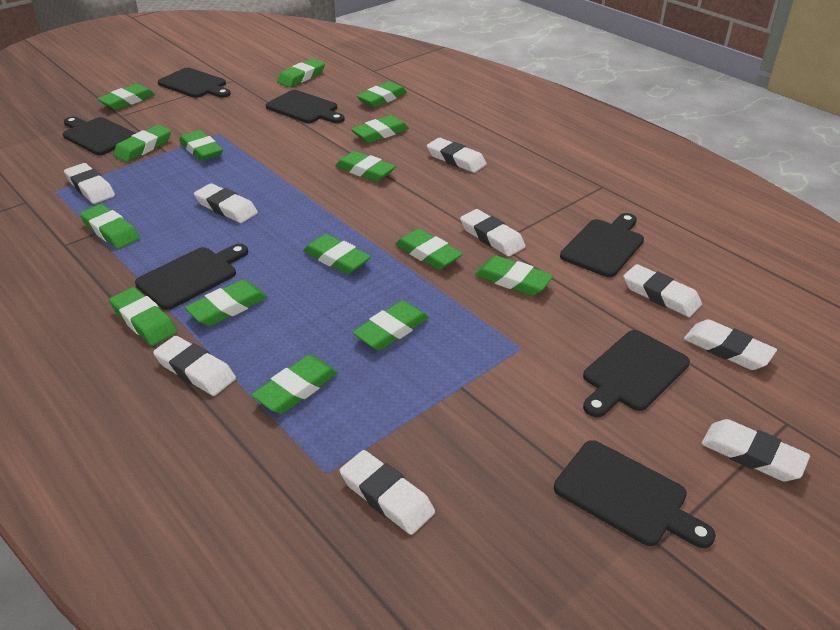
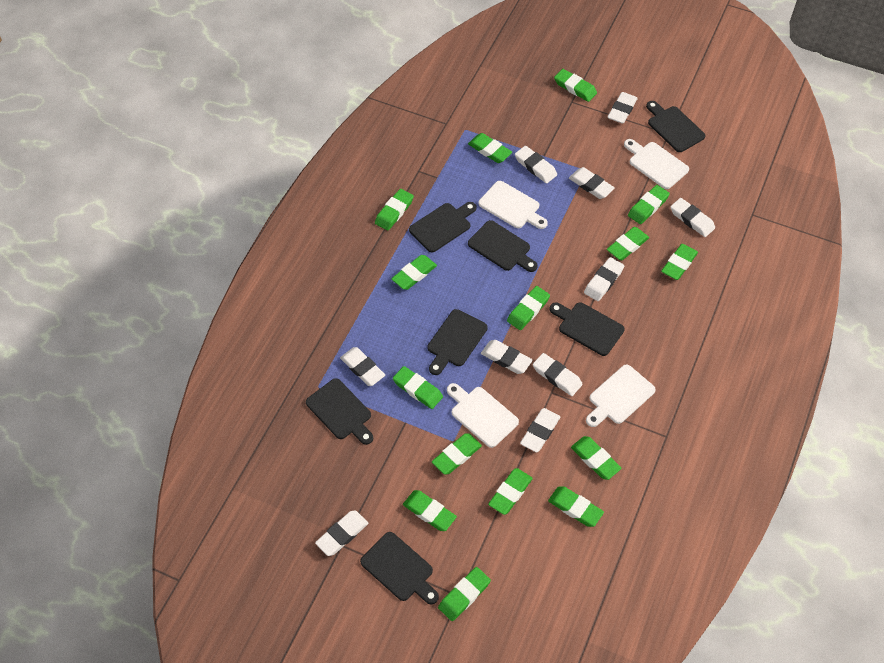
white cutting board: none = 0 -> [447,383,519,448] [479,181,548,229] [586,365,656,427] [624,139,689,189] = 4
white eraser: [64,163,115,204] [153,336,236,396] [194,183,258,223] [340,450,435,535] [427,138,487,173] [460,209,526,256] [623,264,702,317] [684,319,777,370] [701,419,810,481] = 9 -> [315,511,368,556] [340,347,385,386] [481,340,532,374] [515,146,557,184] [520,408,560,452] [533,353,583,396] [569,167,615,199] [584,257,624,301] [608,92,638,124] [670,198,715,237] = 10

